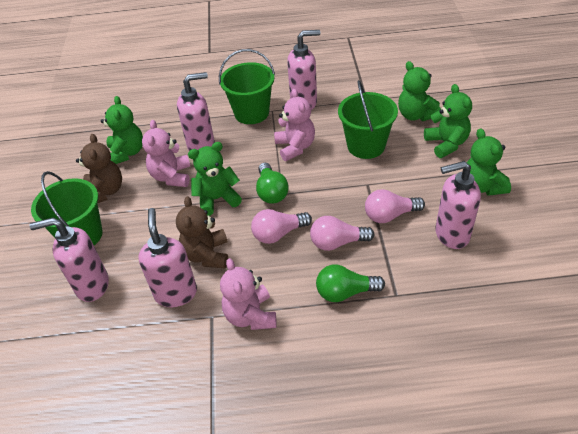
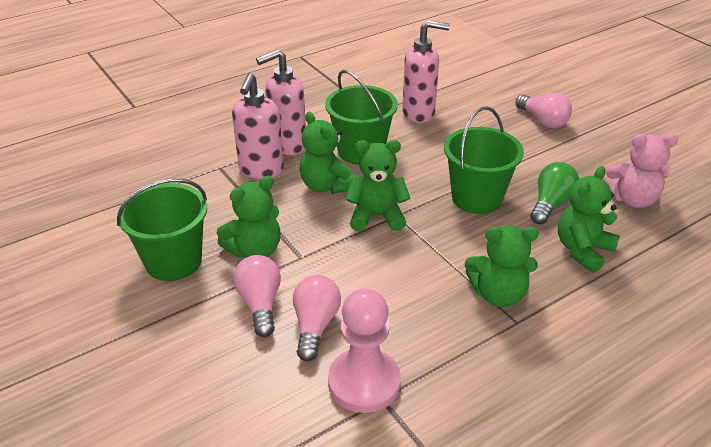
brown teddy bear: [76,134,122,203] [176,196,228,268] = 2 -> none = 0
green light bulb: [256,163,289,204] [316,264,385,302] = 2 -> [530,162,579,224] = 1
pink pawn: none = 0 -> [328,288,401,413] = 1
pink soap dispenser: [30,218,109,302] [138,208,197,307] [177,72,215,151] [287,30,320,110] [435,161,481,249] = 5 -> [232,73,284,179] [256,49,306,155] [402,20,450,123] = 3
pink teddy bear: [142,120,190,187] [220,258,277,330] [274,89,315,161] = 3 -> [603,134,678,208] = 1

